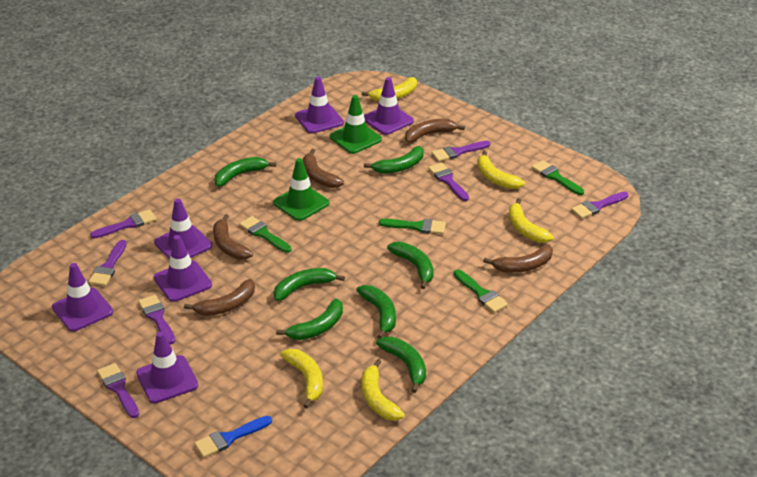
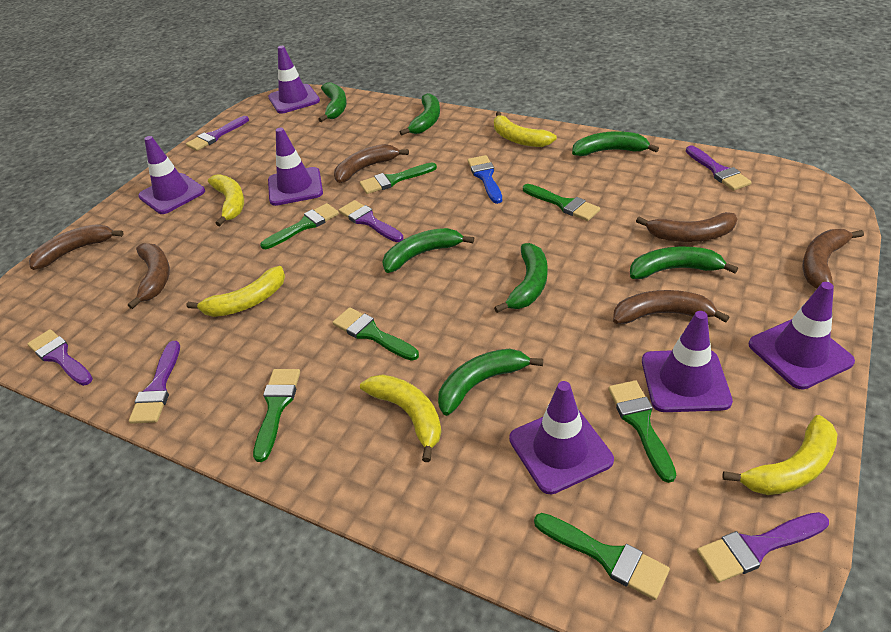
brown banana: [184,279,255,316] [213,214,253,259] [303,149,344,188] [405,119,465,143] [483,245,553,273] = 5 -> [29,224,124,270] [128,243,170,309] [334,144,409,183] [613,290,729,324] [636,212,737,242] [803,229,864,289] = 6
green brush: [239,216,292,253] [379,219,446,234] [454,269,508,313] [532,160,584,195] = 4 -> [253,369,300,462] [260,203,339,249] [333,307,419,361] [360,163,437,194] [523,184,600,221] [534,513,670,600] [608,380,676,483] = 7
green traffic cone: [273,158,329,221] [330,95,382,154] = 2 -> none = 0
purple brush: [89,240,127,286] [90,209,157,239] [97,363,139,418] [138,295,175,345] [428,163,469,201] [432,141,490,162] [571,191,628,219] = 7 -> [27,329,93,386] [129,341,180,424] [186,116,249,151] [338,200,404,242] [686,146,752,191] [697,512,829,583] = 6

